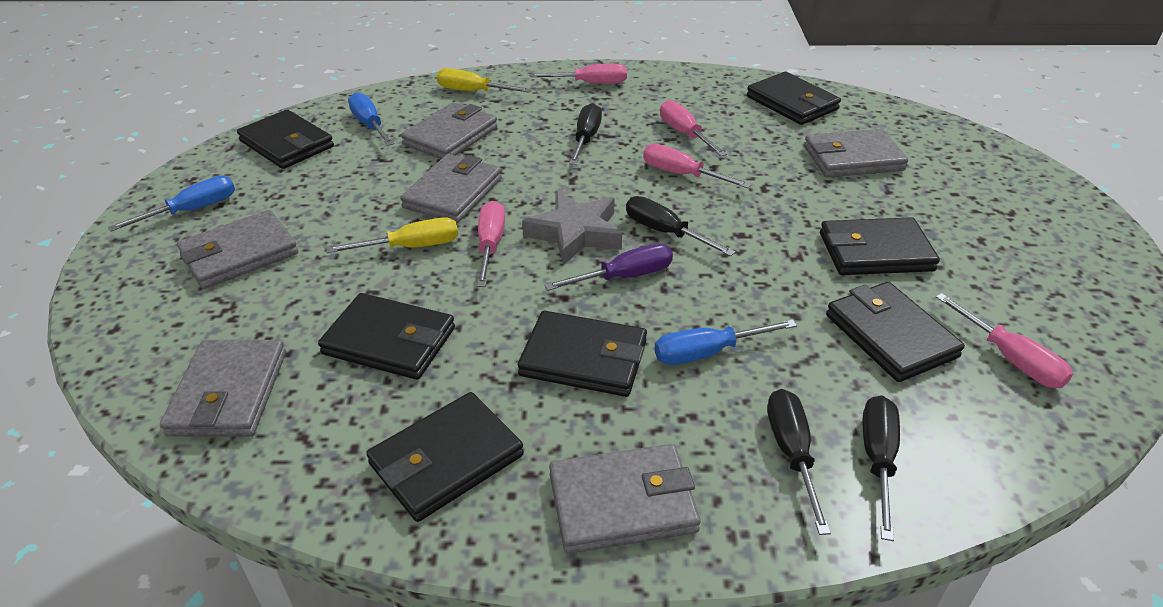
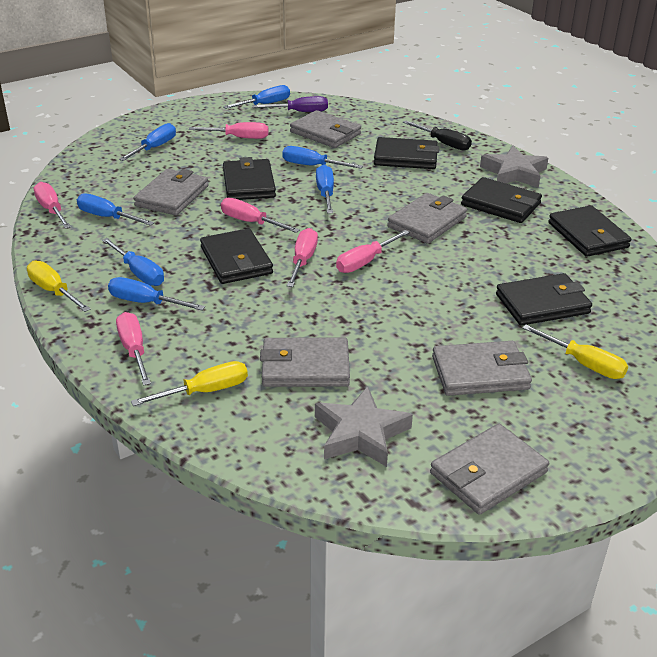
black screwdriver: [569,103,602,165] [626,196,735,256] [767,389,831,535] [862,395,900,541] = 4 -> [403,120,472,151] = 1
black wallet: [237,110,334,169] [318,293,455,380] [366,392,524,522] [518,311,647,397] [747,72,841,125] [820,217,940,275] [826,282,965,382] = 7 -> [200,228,273,284] [223,157,276,200] [374,137,439,169] [461,177,542,223] [496,273,592,326] [548,205,631,257] = 6
blue screwdriver: [108,176,235,232] [348,92,394,146] [655,320,797,365] = 3 -> [77,193,154,226] [102,238,164,286] [108,277,205,311] [119,123,176,161] [223,85,290,109] [282,146,363,169] [316,165,334,213] = 7
grey star: [522,191,622,265] = 1 -> [315,386,413,467] [480,146,548,188] = 2
pink screwdriver: [477,201,505,287] [529,63,627,84] [643,144,751,188] [660,100,727,156] [935,293,1073,388] = 5 -> [34,182,71,229] [116,312,151,385] [189,122,268,139] [221,198,300,233] [287,228,318,287] [336,230,410,273] = 6
yellow screwdriver: [326,218,458,253] [437,68,532,93] = 2 -> [27,261,90,312] [131,361,248,406] [522,324,628,379] = 3

